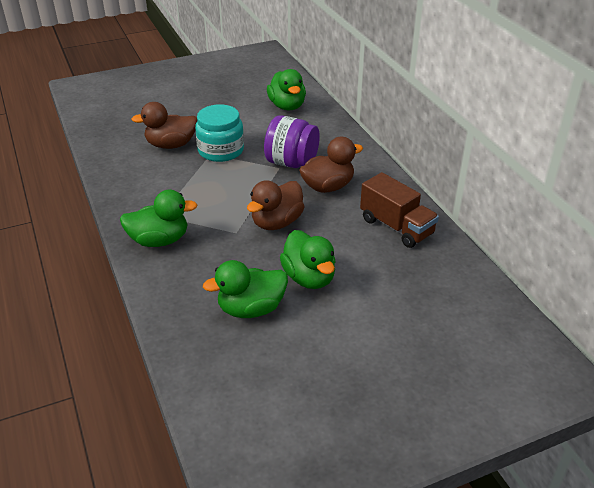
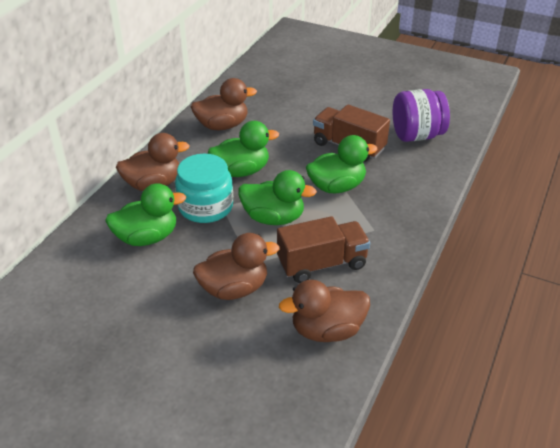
brown duck: [131,102,197,149] [247,180,305,230] [299,137,363,193] = 3 -> [116,133,189,191] [191,78,257,130] [193,233,280,300] [279,280,370,342] = 4
brown truck: [360,172,439,248] = 1 -> [277,216,370,283] [313,104,390,162] = 2

